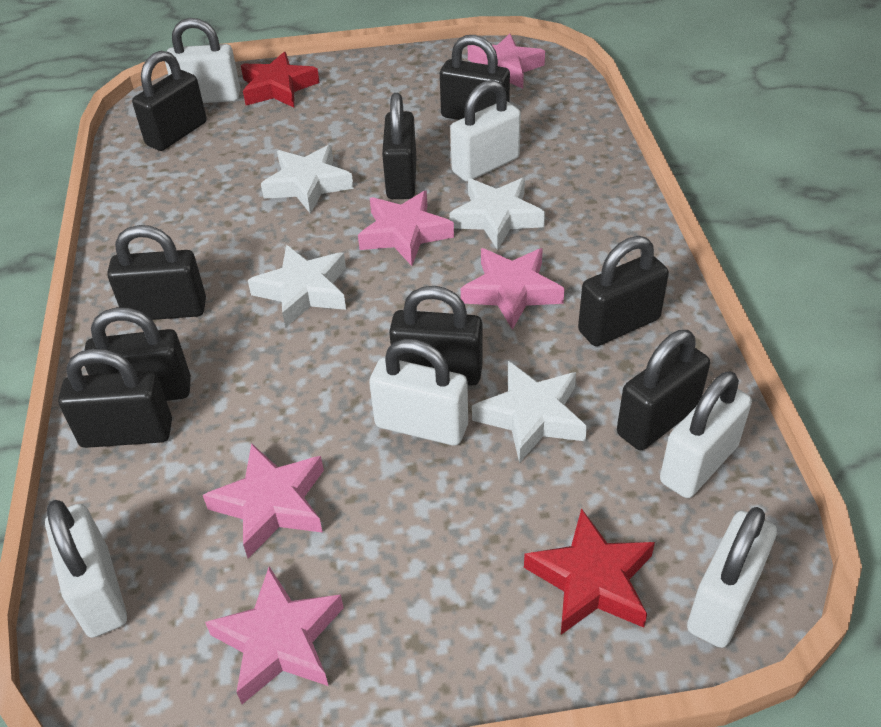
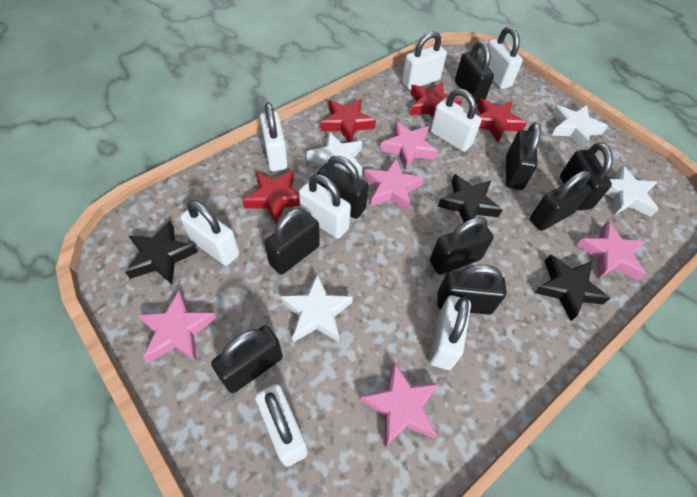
black star: none = 0 -> [125,221,198,284] [438,174,502,222] [534,254,611,321] = 3
red star: [241,52,320,108] [524,508,655,635] = 2 -> [242,170,300,224] [321,99,376,142] [410,82,462,117] [477,98,527,143] = 4
white padlock: [45,500,127,638] [165,18,240,103] [369,339,468,446] [450,80,521,182] [660,371,752,498] [687,507,777,648] = 6 -> [180,200,240,266] [255,384,308,467] [260,102,288,171] [299,174,351,239] [402,31,447,90] [429,295,471,370] [430,89,482,152] [483,26,523,89] = 8

